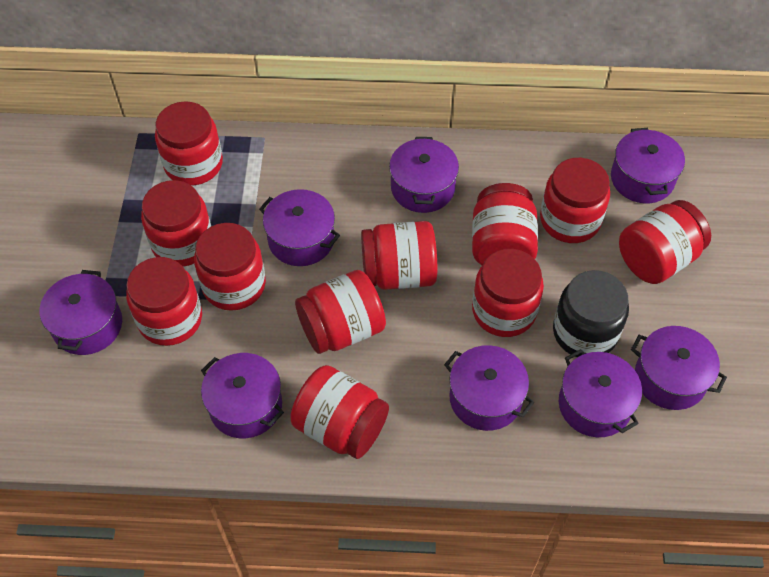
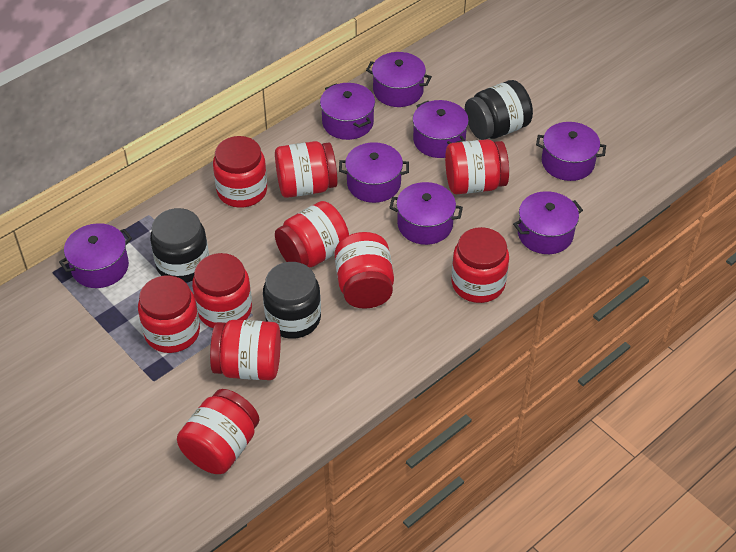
black jar: [553,270,629,357] = 1 -> [150,208,209,282] [263,262,321,339] [465,80,533,140] = 3
red jar: [126,257,202,346] [141,180,211,267] [155,101,223,185] [194,223,266,311] [290,365,389,459] [295,270,386,354] [361,221,437,290] [472,183,538,265] [472,249,544,337] [540,158,610,243] [619,200,711,284] = 11 -> [138,276,200,353] [177,389,259,474] [192,253,252,328] [210,320,281,380] [213,136,267,208] [275,141,338,198] [275,201,349,267] [335,232,394,309] [445,139,509,194] [451,227,509,303] = 10

